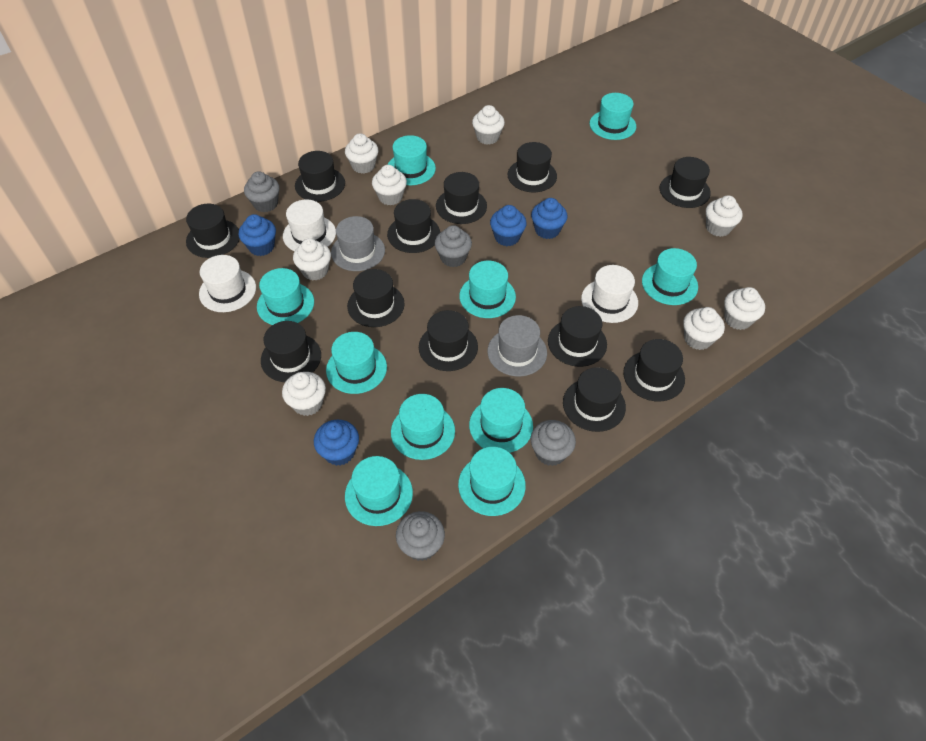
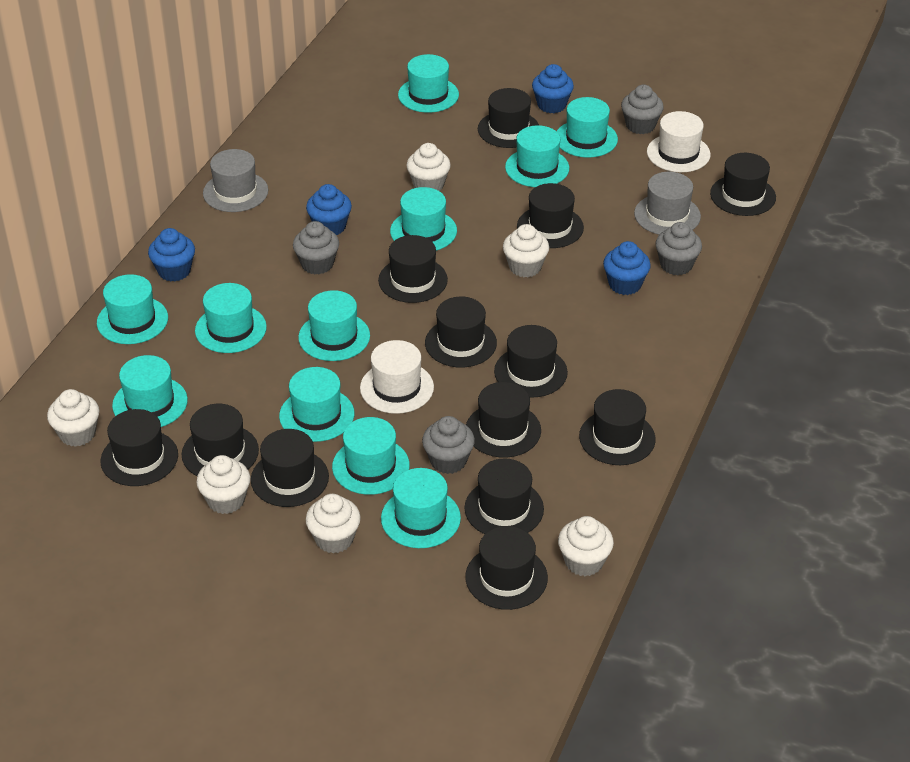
black hat: [186,204,240,258] [261,321,321,382] [295,151,345,202] [347,269,405,327] [387,199,440,253] [419,310,478,371] [436,172,487,224] [508,142,557,192] [548,306,607,367] [563,367,626,432] [623,339,685,402] [660,157,711,208] = 12 -> [100,409,178,486] [182,404,259,476] [251,429,329,507] [378,235,448,303] [425,297,497,368] [464,458,544,534] [465,526,548,610] [466,382,541,458] [478,88,539,148] [494,325,568,398] [517,183,584,248] [579,389,656,465] [710,153,776,216] = 13
turquoise hat: [257,268,314,325] [326,332,387,394] [345,456,413,526] [388,135,436,185] [391,394,455,460] [458,447,526,516] [459,261,516,318] [469,388,533,453] [590,93,636,140] [642,248,698,305] = 10 -> [97,274,168,344] [112,355,188,427] [195,283,267,353] [279,367,354,442] [298,290,370,361] [332,417,410,495] [381,468,461,548] [390,187,457,251] [398,54,459,113] [505,125,569,187] [557,97,618,158] = 11
white cupcake: [282,372,326,416] [293,238,331,280] [345,133,378,174] [372,165,407,205] [472,105,505,145] [683,307,725,350] [706,195,742,237] [724,287,765,330] = 8 -> [47,389,99,447] [196,455,250,514] [306,494,361,553] [407,143,451,191] [503,224,549,277] [558,516,614,576] = 6
white hat: [199,255,256,312] [283,199,336,251] [581,265,638,323] = 3 -> [360,340,434,414] [647,111,711,172] = 2

